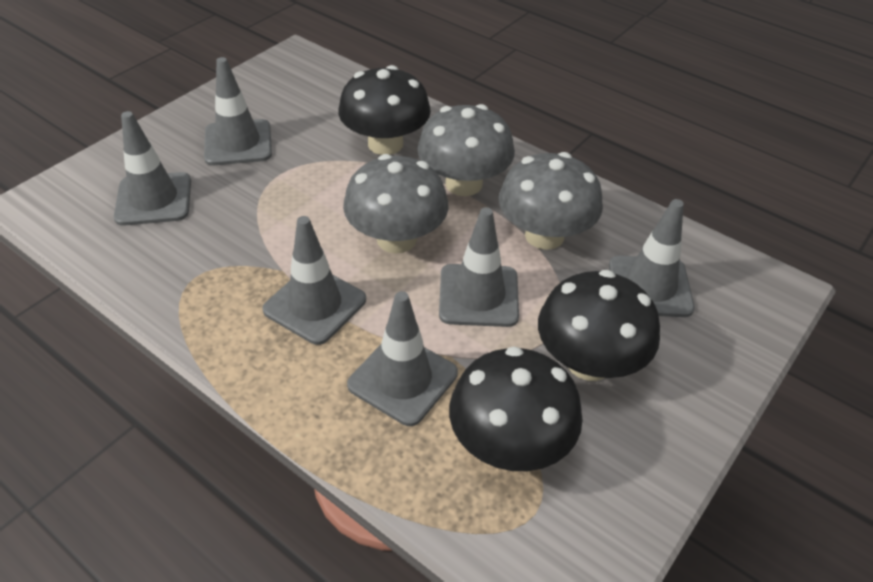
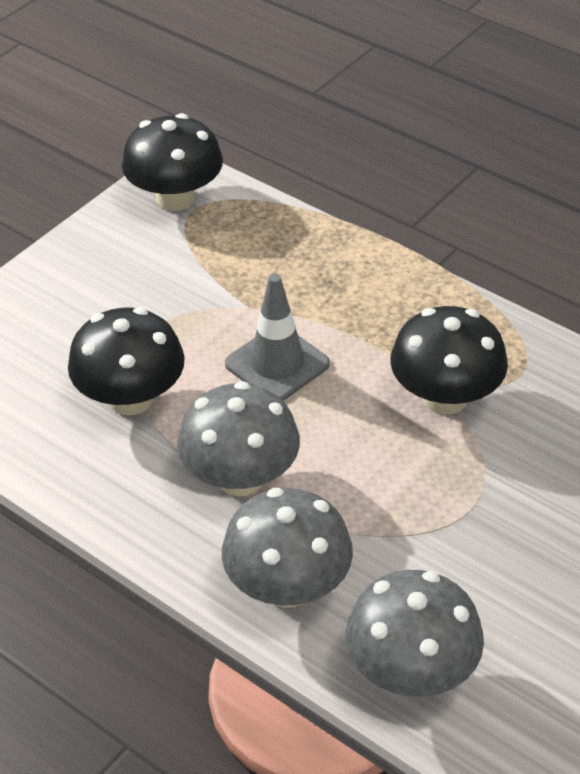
grey traffic cone: [114,111,191,226] [204,57,272,165] [262,216,366,345] [347,291,458,426] [439,207,519,327] [609,199,695,317] = 6 -> [225,274,330,401] = 1

